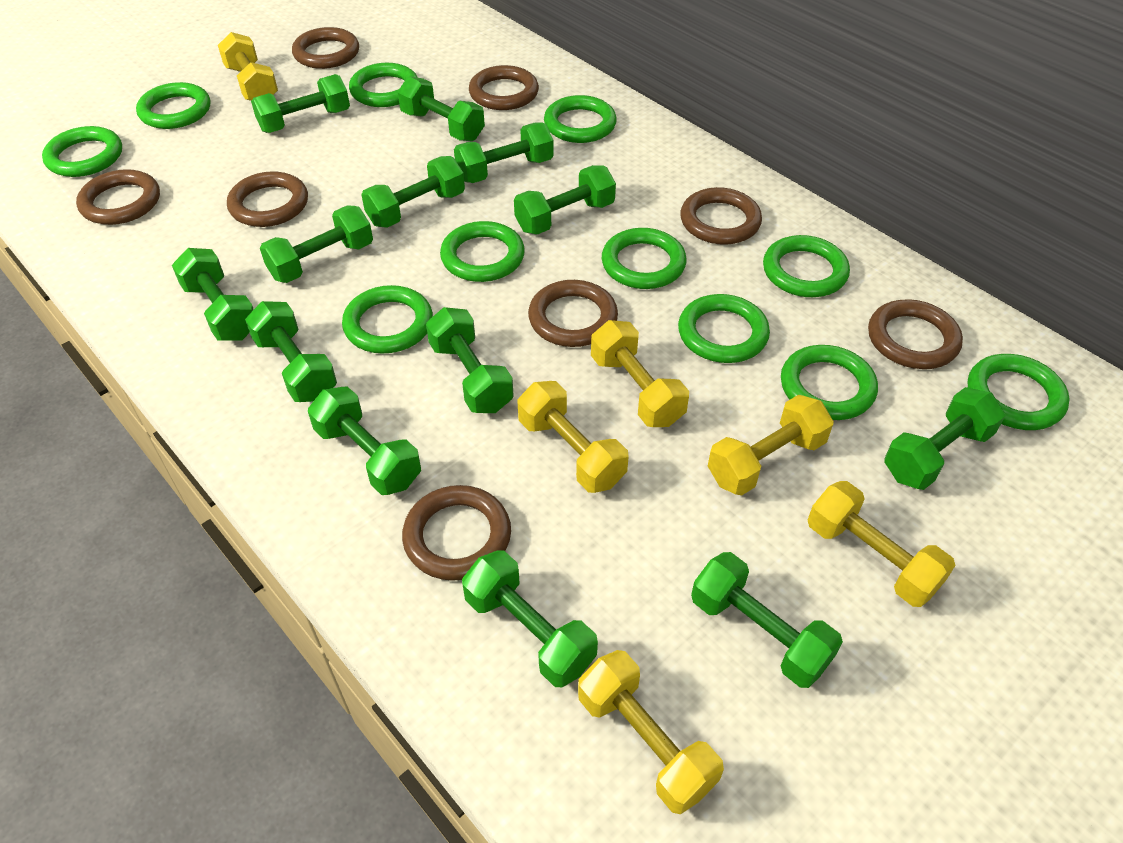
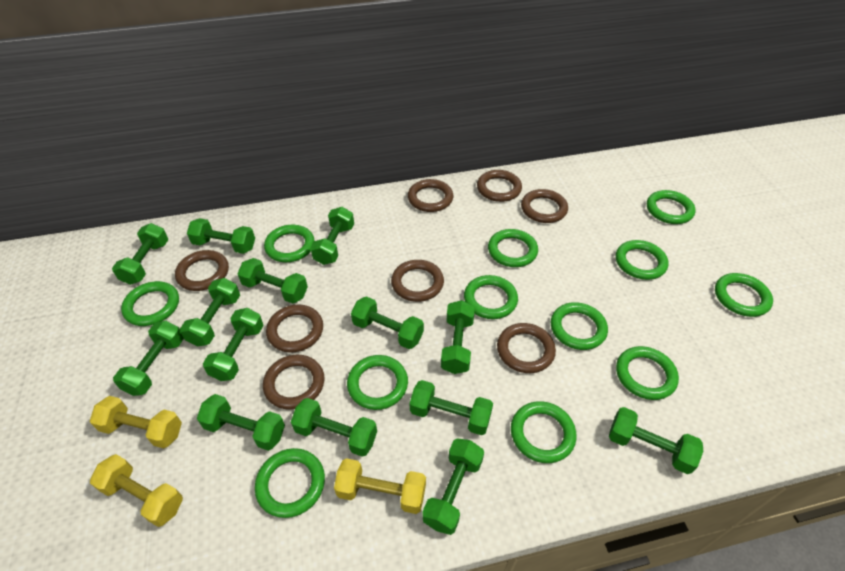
green dumbbell: [172,248,254,341] [245,301,337,402] [251,74,350,133] [260,205,373,283] [308,386,421,495] [361,156,465,228] [398,76,485,141] [426,307,514,413] [454,122,554,183] [462,550,598,687] [514,165,616,235] [691,552,843,688] [884,387,1006,490] = 13 -> [112,223,168,285] [113,321,184,396] [180,278,240,346] [187,218,255,254] [197,394,285,451] [203,308,263,381] [237,258,308,303] [291,398,377,457] [310,207,354,265] [351,296,424,349] [410,380,493,435] [422,438,484,535] [441,300,475,374] [609,407,703,474] = 14
green ring: [42,126,122,177] [136,82,210,129] [342,285,433,353] [349,63,418,107] [440,221,525,282] [544,95,617,143] [602,228,687,289] [678,294,770,363] [763,235,850,297] [781,345,878,420] [968,354,1070,430] = 11 -> [121,281,179,326] [255,448,325,518] [264,225,315,262] [347,355,408,410] [464,275,518,319] [488,229,538,267] [511,401,576,463] [551,302,608,350] [616,240,668,280] [616,346,679,400] [647,190,696,224] [715,273,773,317] = 12
yellow dumbbell: [218,32,278,101] [517,381,629,493] [578,650,724,814] [591,320,689,427] [708,395,834,495] [808,481,956,607] = 6 -> [90,396,182,448] [90,454,183,527] [334,458,426,514] = 3

